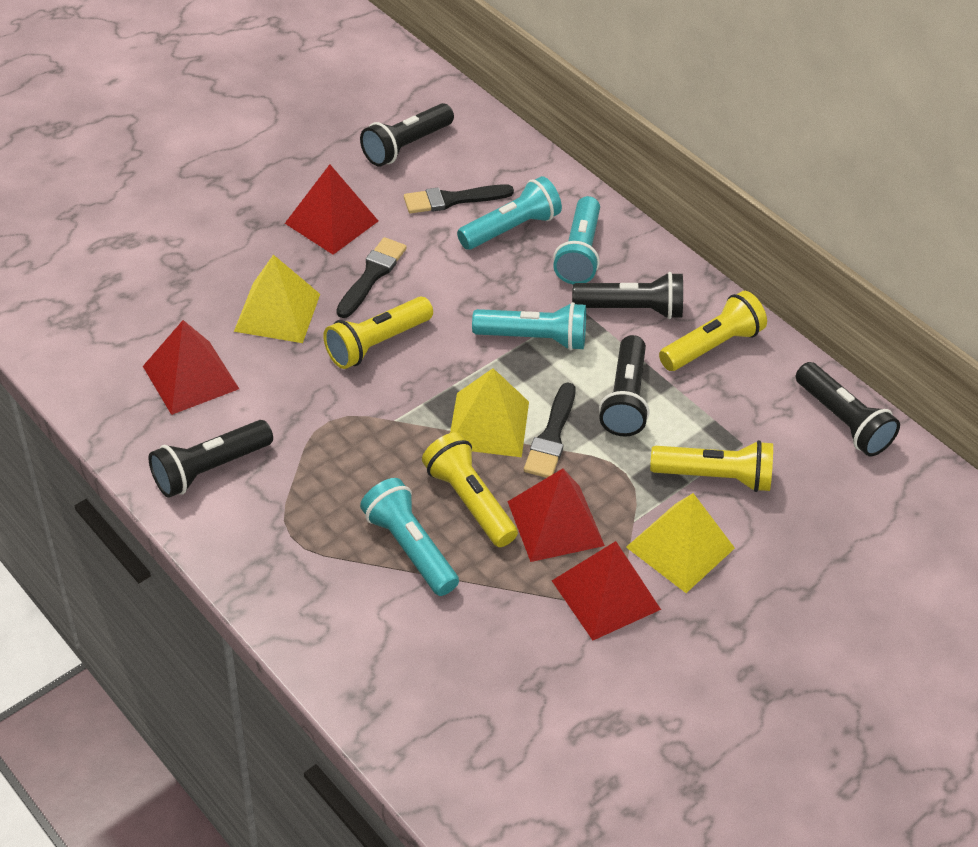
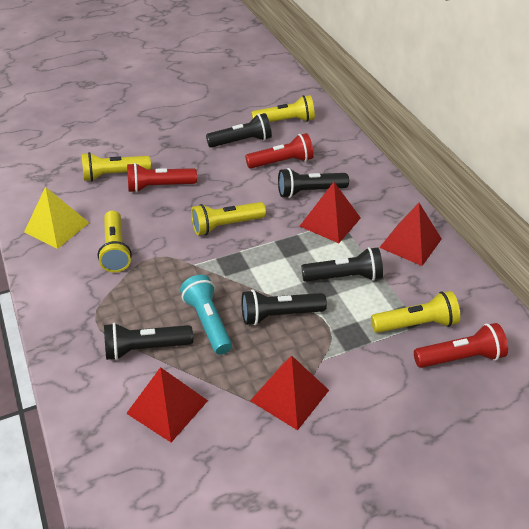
black brush: [337,237,407,318] [404,184,514,213] [524,382,576,478] = 3 -> none = 0
red flashlight: none = 0 -> [127,163,197,193] [245,133,314,169] [414,323,508,368] = 3
turquoise flashlight: [360,478,459,596] [457,176,562,250] [472,302,586,351] [553,196,600,284] = 4 -> [180,275,232,355] = 1
yellow flashlight: [323,297,433,369] [422,432,518,547] [650,440,773,492] [659,291,767,371] = 4 -> [81,152,151,181] [97,210,132,272] [191,202,266,235] [252,95,315,122] [371,291,460,333] = 5
yellow pyramid: [234,255,320,343] [450,368,529,457] [626,493,735,593] = 3 -> [24,187,89,249] = 1

